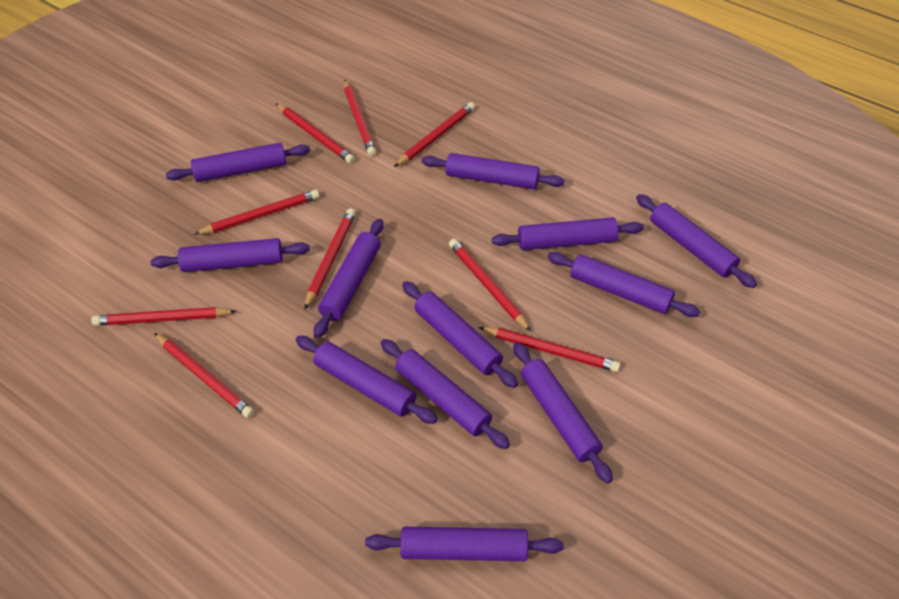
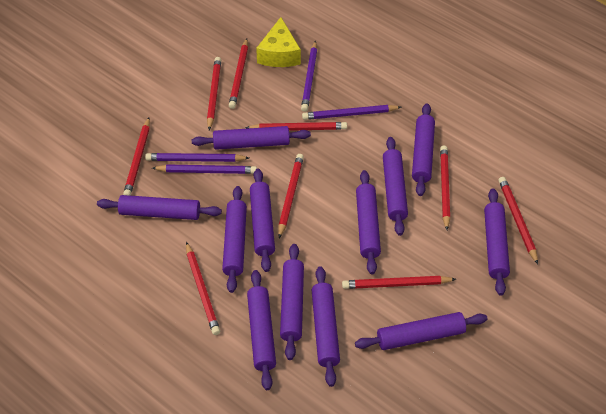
purple pencil: none = 0 -> [145,153,249,162] [152,165,257,174] [301,41,317,112] [302,105,401,120] = 4
yellow cheese: none = 0 -> [256,17,301,67] = 1

